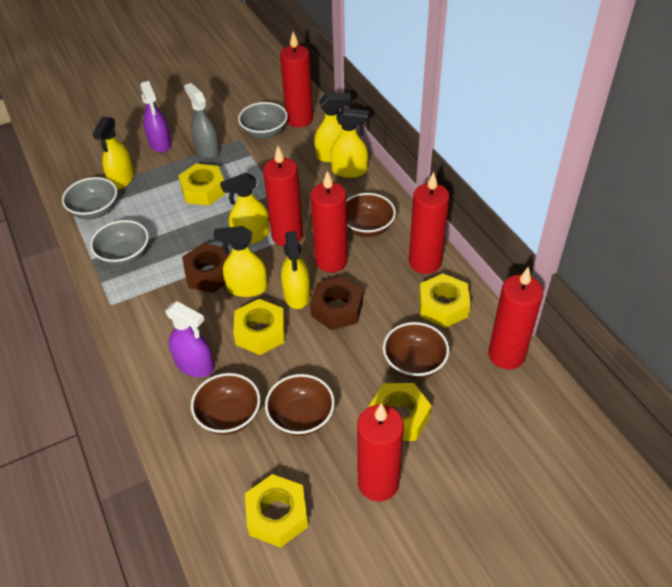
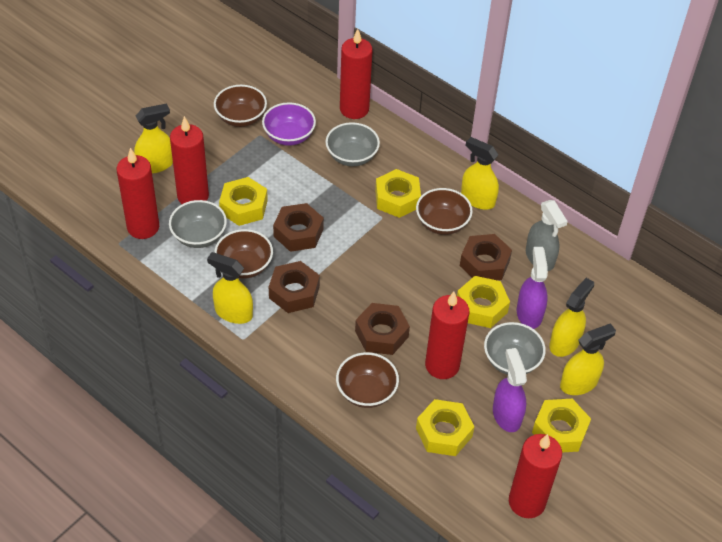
brown nut: [182,243,229,293] [310,277,363,330] = 2 -> [269,261,320,313] [273,203,324,252] [355,303,410,355] [460,234,512,280] = 4
purple bowl: none = 0 -> [262,102,316,146] = 1
red candle: [263,146,303,246] [280,32,313,127] [311,171,348,272] [357,403,404,501] [409,172,450,274] [488,266,543,369] = 6 -> [117,148,159,239] [170,116,209,204] [340,29,373,119] [425,292,470,379] [509,434,562,518] = 5
yellow spray bottle: [93,116,134,190] [213,226,268,297] [220,173,270,244] [281,231,310,309] [315,93,351,163] [330,108,369,178] = 6 -> [134,103,173,174] [207,252,253,324] [461,137,499,210] [549,278,594,357] [560,323,616,395] = 5

